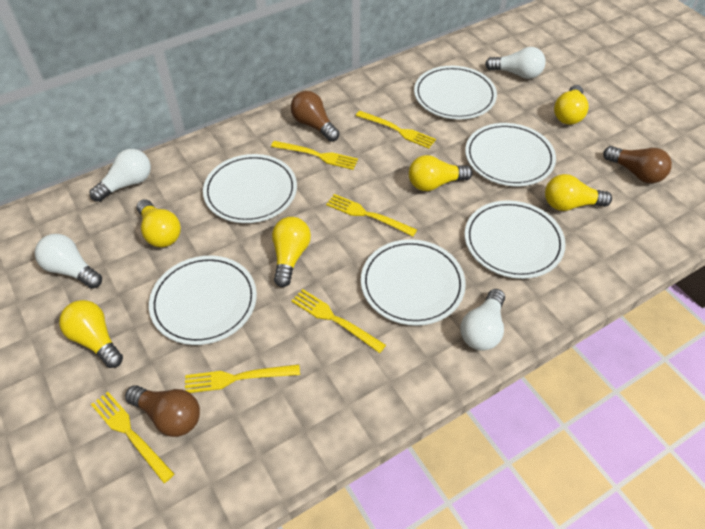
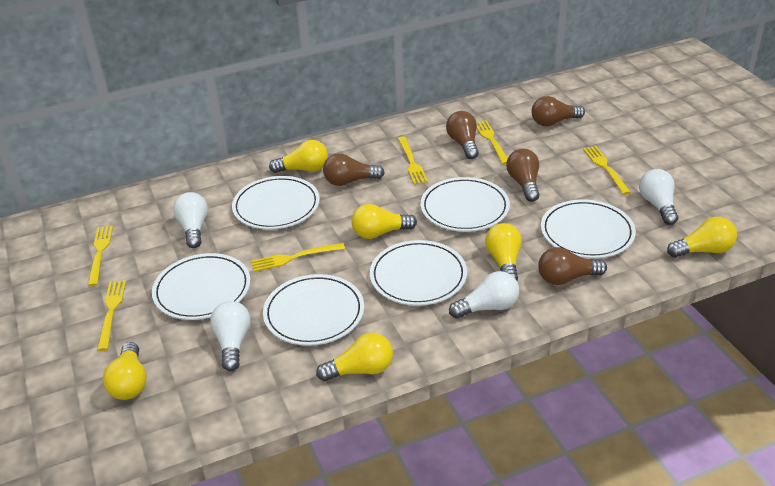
brown light bulb: [125,385,200,437] [291,91,340,142] [603,146,672,183] = 3 -> [323,153,385,186] [446,111,479,159] [506,149,539,202] [531,96,585,126] [538,247,607,285] = 5

